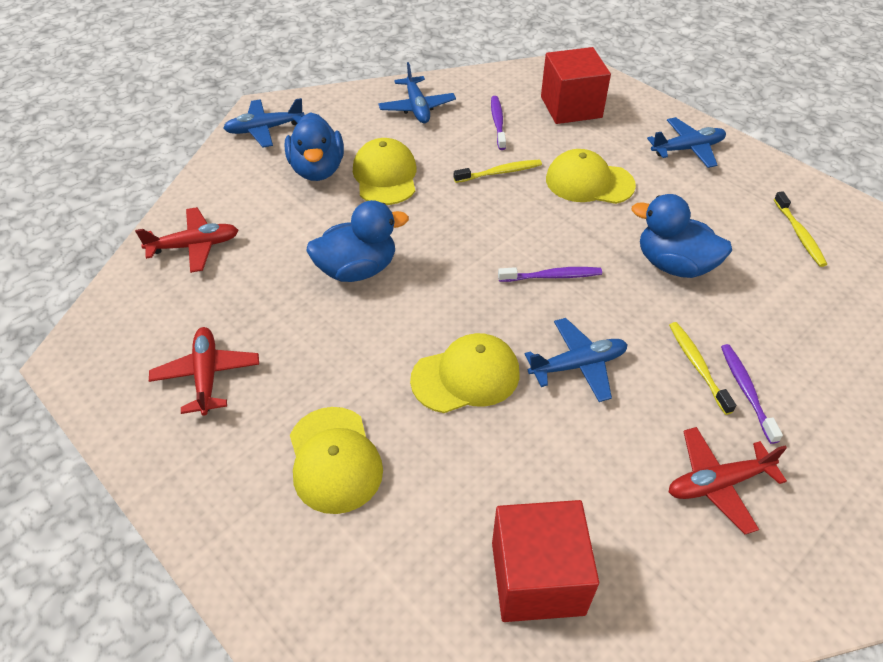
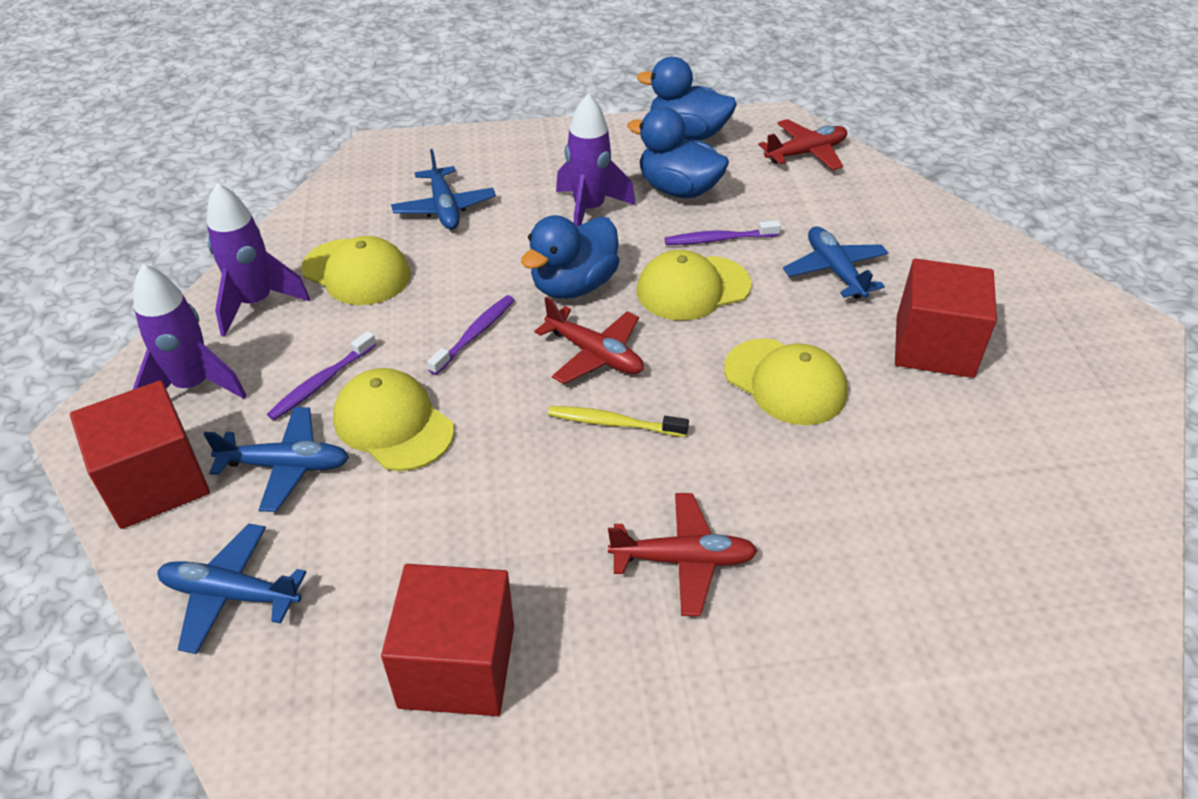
purple rocket: none = 0 -> [133,264,247,399] [207,183,310,337] [556,93,636,227] = 3
red cube: [492,500,599,622] [541,47,611,124] = 2 -> [70,380,210,529] [381,564,514,716] [895,258,997,378] = 3
yellow toothbrush: [454,159,542,183] [669,322,736,415] [774,191,827,267] = 3 -> [548,406,689,437] = 1

